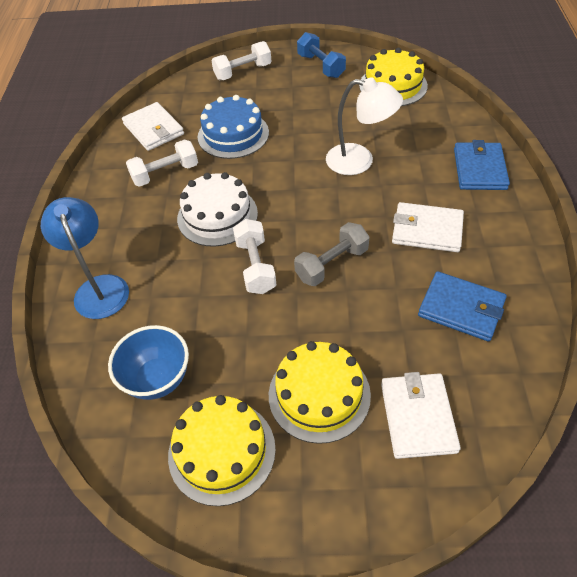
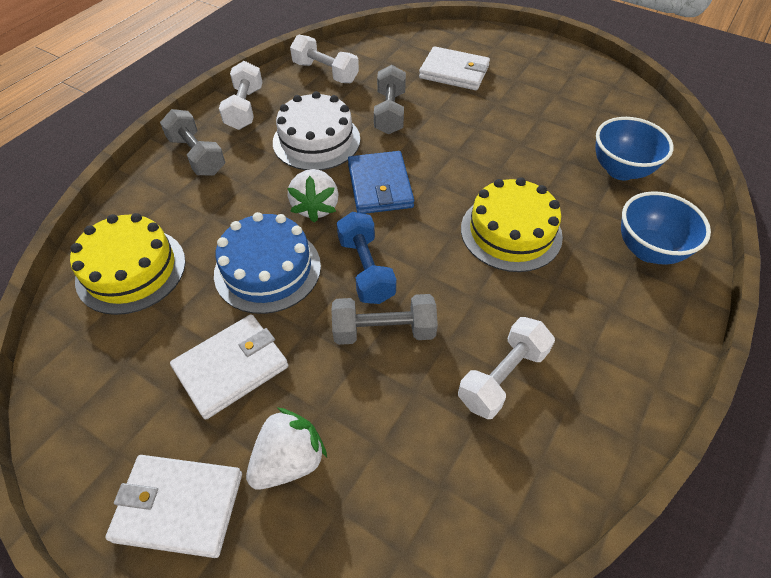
blue bowl: [108,325,189,400] = 1 -> [596,117,674,180] [621,191,711,264] = 2
blue lamp: [41,197,129,319] = 1 -> none = 0
blue wallet: [418,271,507,342] [454,140,510,190] = 2 -> [348,151,414,214] = 1
grey dumbbell: [294,222,369,286] = 1 -> [160,109,225,176] [331,294,438,345] [374,65,406,134] = 3
white lamp: [326,77,403,175] = 1 -> none = 0
white strawberry: none = 0 -> [246,407,327,490] [288,169,339,223] = 2
yellow cake: [168,395,276,506] [269,341,371,444] [359,48,428,106] = 3 -> [70,213,186,315] [461,177,563,272] = 2

